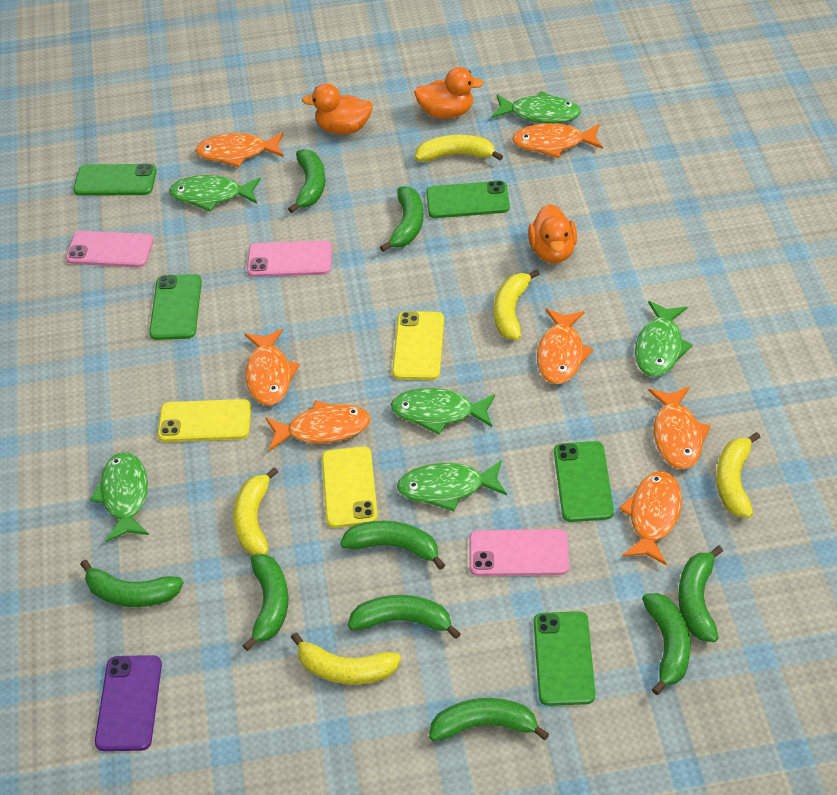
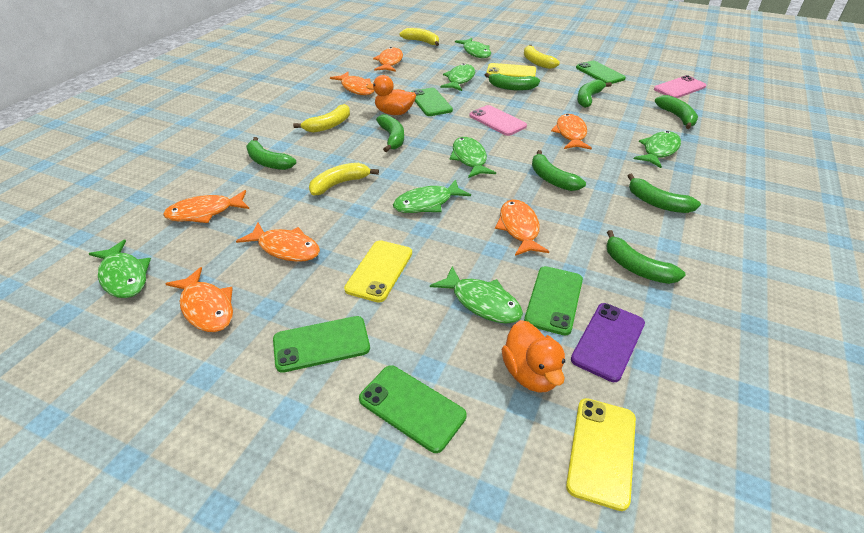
green banana: [80,560,184,607] [243,554,289,651] [288,149,325,213] [340,521,445,570] [348,595,461,639] [380,186,423,252] [429,698,549,741] [642,593,691,695] [678,546,723,642] = 9 -> [246,137,296,170] [376,114,404,152] [485,73,540,91] [532,150,586,191] [577,79,612,108] [606,230,685,284] [628,174,701,213] [655,95,698,129] = 8
green fish: [90,452,149,542] [169,175,261,211] [391,388,495,435] [397,460,507,511] [491,91,581,123] [635,301,693,377] = 6 -> [89,239,151,298] [393,179,471,213] [430,266,523,323] [440,64,475,91] [449,137,496,178] [455,38,491,58] [634,131,681,168] = 7
orange duck: [302,83,373,134] [414,67,484,119] [528,204,577,263] = 3 -> [366,75,416,115] [502,320,565,393] = 2
pink phone: [66,231,154,268] [247,241,332,277] [469,529,569,576] = 3 -> [470,105,527,136] [654,75,706,98] = 2
yellow banana: [233,467,278,555] [291,632,401,685] [415,135,503,162] [494,269,540,340] [716,432,761,518] = 5 -> [293,104,350,133] [309,163,379,196] [399,28,439,46] [524,45,560,69] = 4

